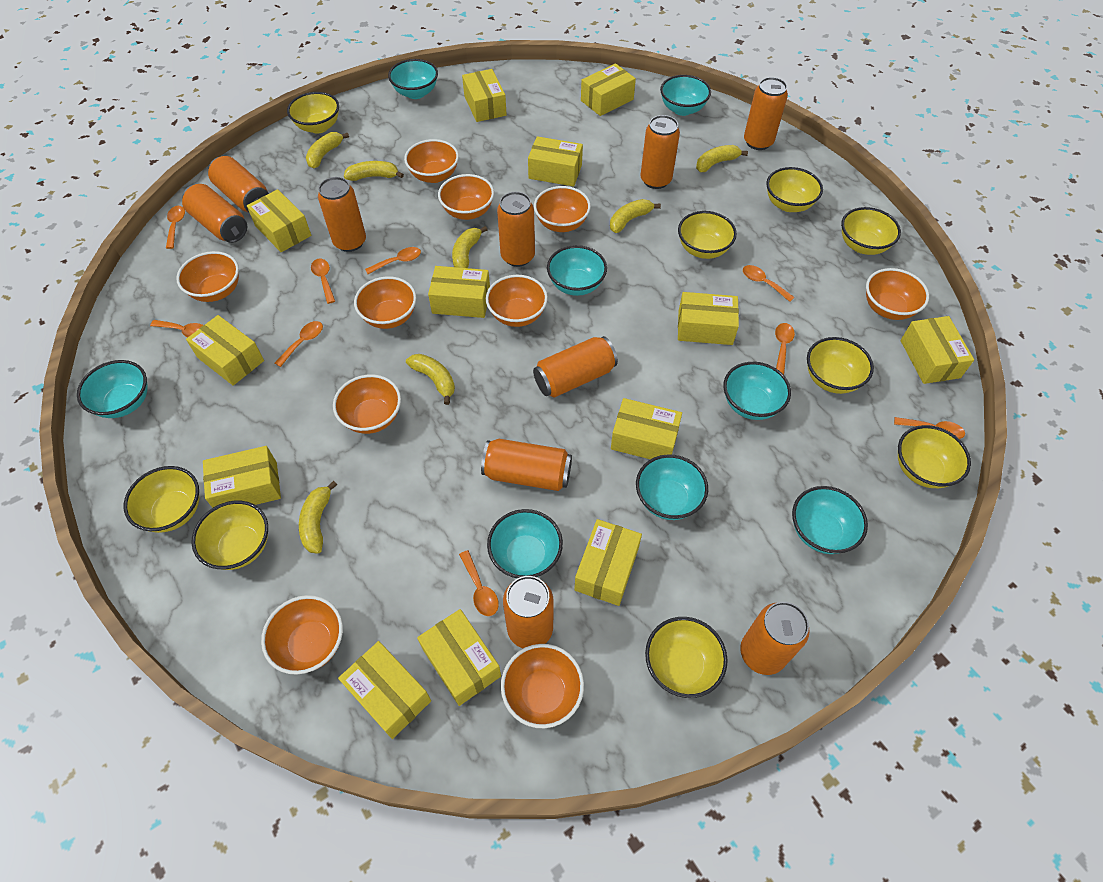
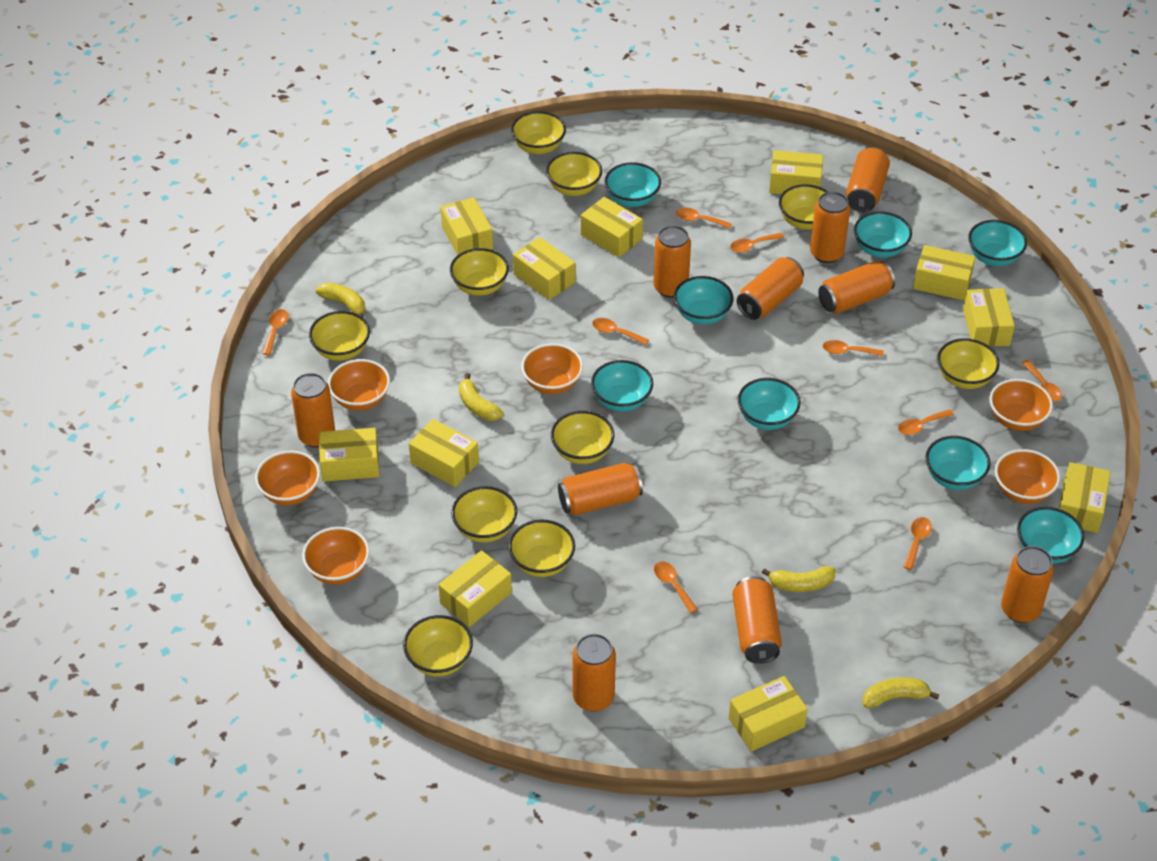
orange bowl: [176,251,239,302] [261,595,343,674] [333,374,401,434] [354,276,417,329] [404,139,459,183] [438,174,494,220] [486,275,548,327] [501,644,584,728] [534,186,591,232] [866,268,929,320] = 10 -> [255,451,320,505] [302,527,370,585] [328,359,390,411] [521,343,583,394] [990,379,1053,431] [995,449,1060,504] = 6
yellow banana: [299,481,337,554] [306,132,349,168] [344,161,404,181] [406,354,455,405] [452,226,488,268] [610,199,661,233] [696,145,748,172] = 7 -> [316,283,365,318] [459,373,504,421] [762,566,835,592] [863,678,939,708] = 4
yellow bowl: [124,466,199,533] [191,501,268,570] [287,92,339,134] [645,617,728,698] [678,211,737,259] [766,167,823,212] [807,337,874,394] [841,207,901,255] [898,425,971,488] = 9 -> [309,311,370,361] [403,615,473,676] [450,248,509,296] [451,486,517,543] [508,520,575,577] [511,111,566,154] [546,152,602,196] [551,411,614,464] [779,184,828,230] [937,338,1000,389] = 10
yellow box: [186,315,264,386] [203,446,281,508] [247,189,311,252] [338,641,431,739] [417,609,501,706] [428,266,490,318] [462,69,507,122] [528,136,583,187] [574,519,642,606] [581,63,636,116] [611,398,682,459] [678,292,739,345] [900,316,974,384] = 13 -> [319,428,379,482] [409,419,479,487] [438,550,512,627] [440,197,493,255] [513,237,576,300] [581,197,643,257] [729,676,808,752] [769,150,823,194] [913,245,975,300] [963,288,1015,347] [1059,462,1111,533] = 11

